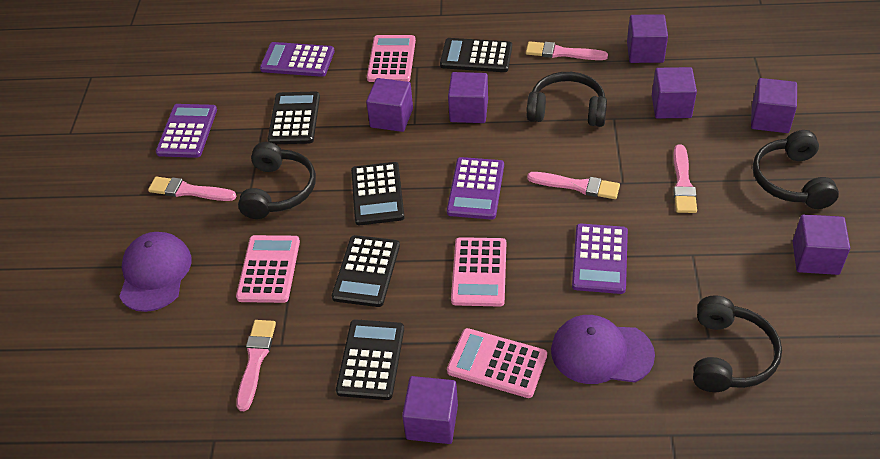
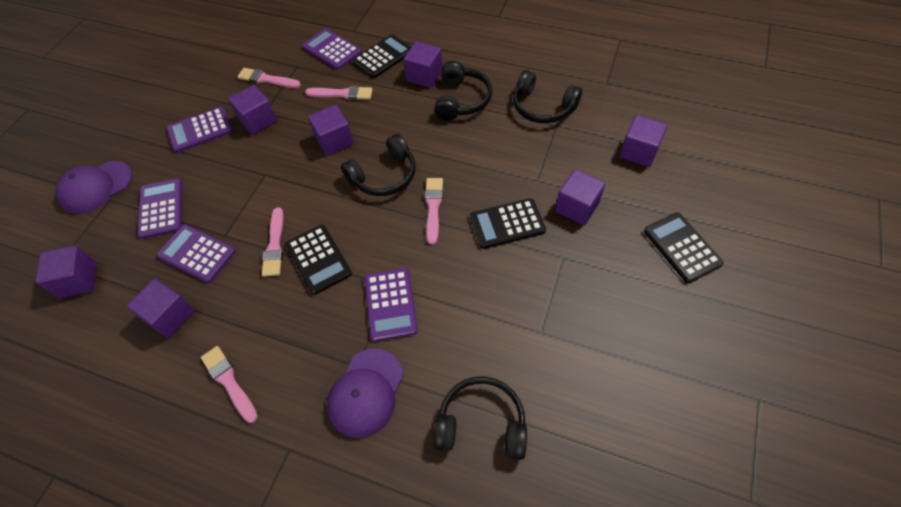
black calculator: [268,91,320,144] [332,235,400,307] [336,319,404,400] [351,162,404,225] [440,38,512,72] = 5 -> [285,225,352,295] [352,34,411,78] [470,198,546,249] [644,212,724,283] = 4
pink calculator: [236,235,300,303] [367,35,416,82] [447,328,547,398] [451,237,506,307] = 4 -> none = 0
purple calculator: [156,104,217,158] [260,42,335,77] [447,157,504,220] [572,224,628,294] = 4 -> [137,178,182,239] [157,224,236,283] [166,107,233,153] [302,29,361,70] [365,268,418,341] = 5

